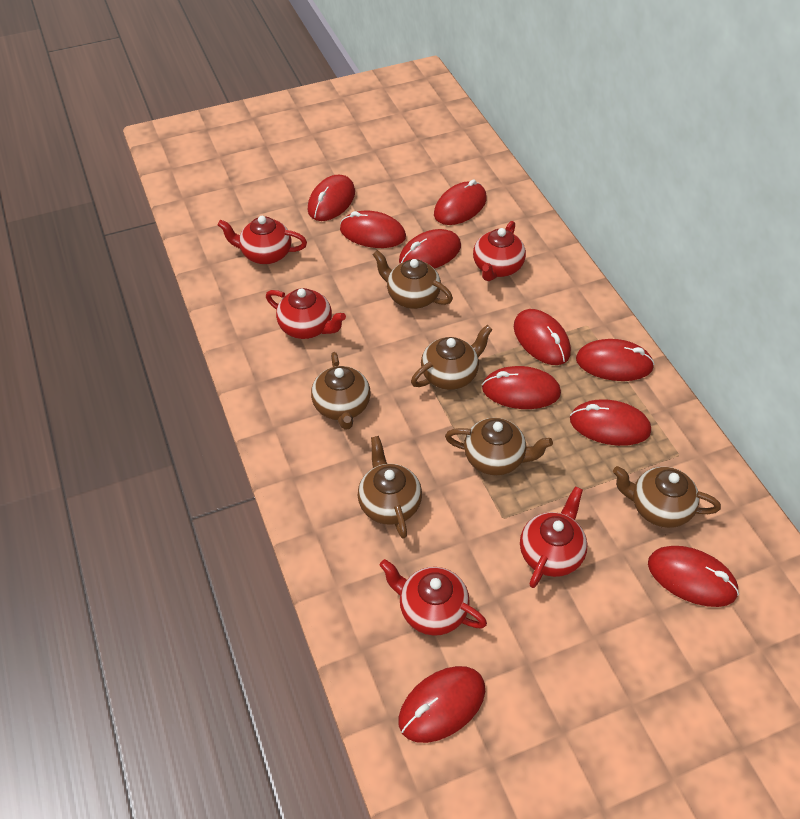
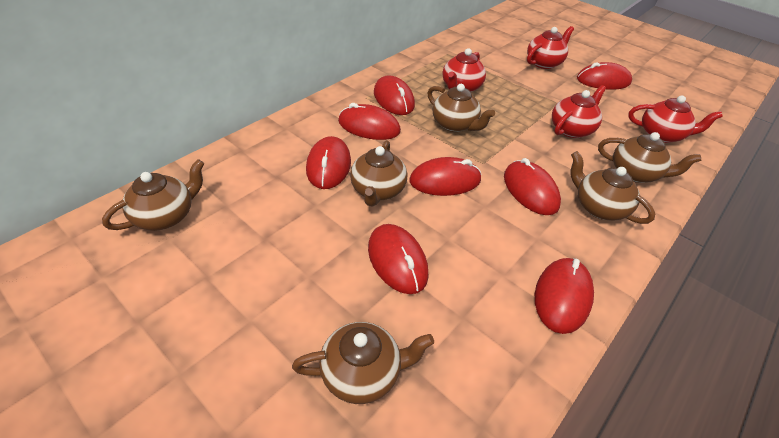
red mouse: [307,175,355,221] [340,211,406,248] [398,666,485,743] [399,229,461,269] [434,179,487,225] [482,366,561,409] [514,309,571,365] [570,400,651,446] [576,339,655,381] [648,546,739,607] = 10 -> [306,136,351,189] [338,103,401,140] [368,224,429,294] [374,75,415,115] [409,157,482,196] [504,158,561,215] [535,258,594,334] [577,62,632,90] = 8
red teapot: [218,216,307,264] [266,288,346,339] [379,559,487,636] [473,221,526,281] [520,486,588,588] = 5 -> [442,48,486,92] [527,26,574,69] [552,85,606,138] [628,96,723,143] = 4

